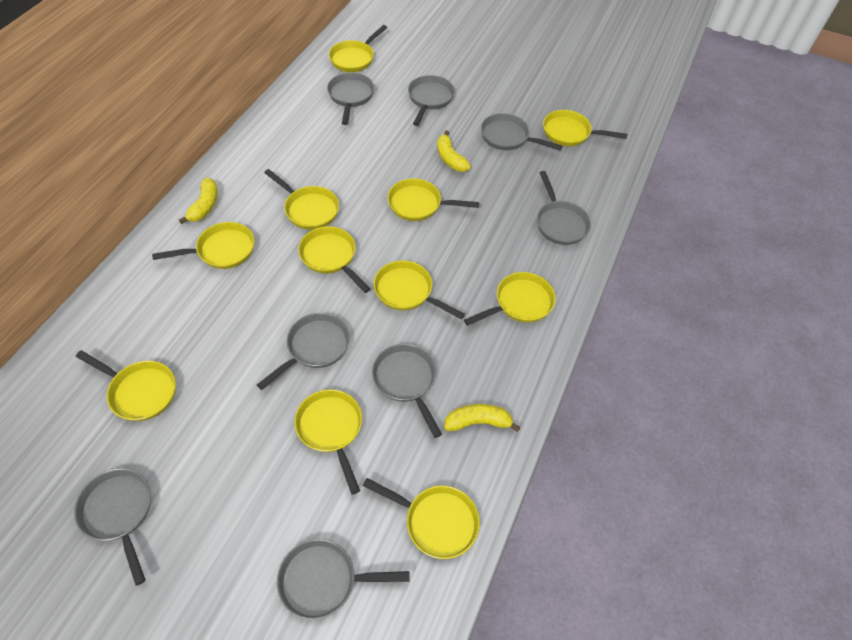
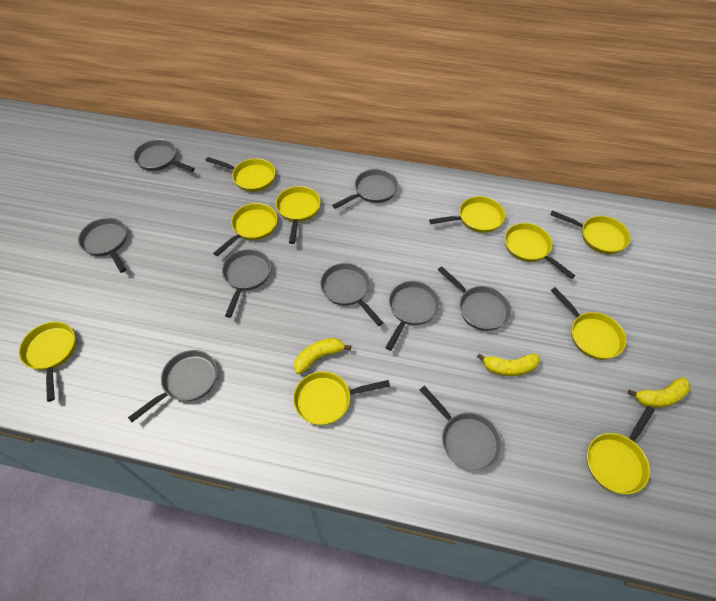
grey pan: [74,468,151,586] [257,313,350,390] [277,539,410,620] [327,73,374,125] [372,344,442,438] [408,75,455,126] [481,113,562,150] [537,171,591,245] = 8 -> [78,218,127,273] [128,350,217,422] [133,139,195,172] [222,249,271,318] [320,263,383,326] [332,169,398,209] [385,281,440,351] [420,386,502,471] [438,266,511,331] = 9
yellow pan: [76,350,176,421] [152,222,254,269] [264,169,339,230] [294,389,362,495] [298,226,370,293] [329,25,388,72] [363,478,480,559] [374,260,465,320] [387,178,479,221] [464,272,556,326] [543,110,628,146] = 11 -> [19,322,76,402] [206,157,275,192] [213,203,277,256] [276,186,320,244] [293,371,390,425] [429,196,505,233] [505,223,575,279] [550,211,631,254] [551,287,626,360] [586,406,655,494] = 10

